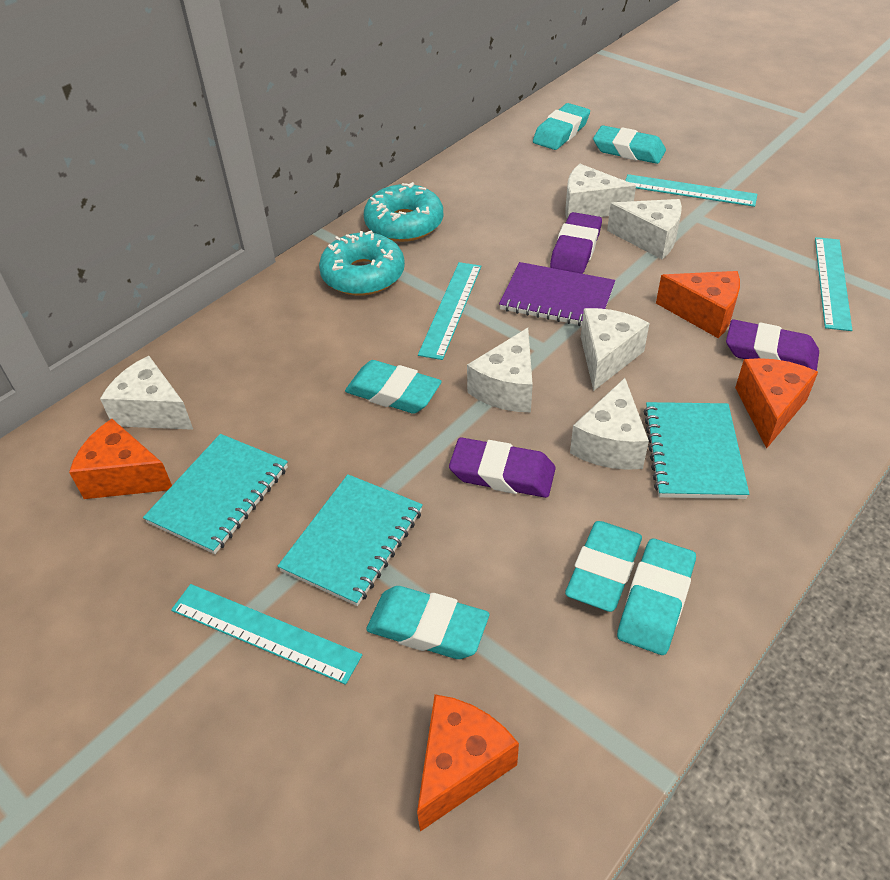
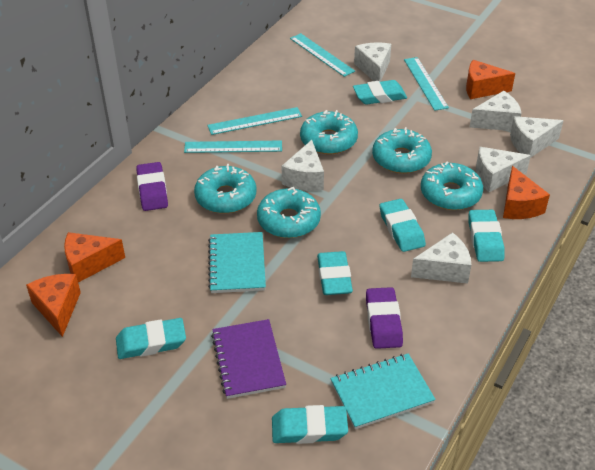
purple eraser: [449,438,556,498] [550,212,602,274] [726,319,819,371] = 3 -> [136,162,168,211] [366,287,403,349] = 2
turquoise donut: [319,231,405,295] [364,182,443,242] = 2 -> [194,164,256,214] [257,187,321,238] [300,110,358,155] [372,127,432,174] [421,161,483,210] = 5
turquoise notebook: [143,434,288,554] [278,474,423,606] [643,402,749,499] = 3 -> [208,232,266,293] [331,354,436,429] = 2

